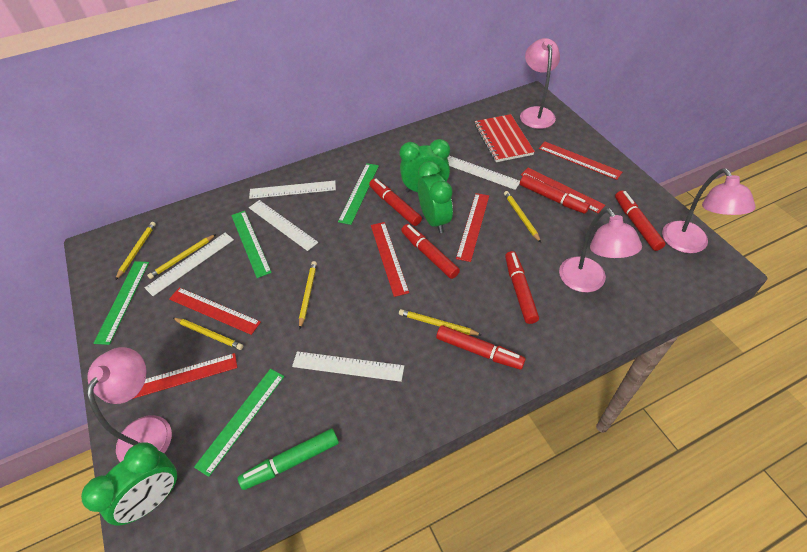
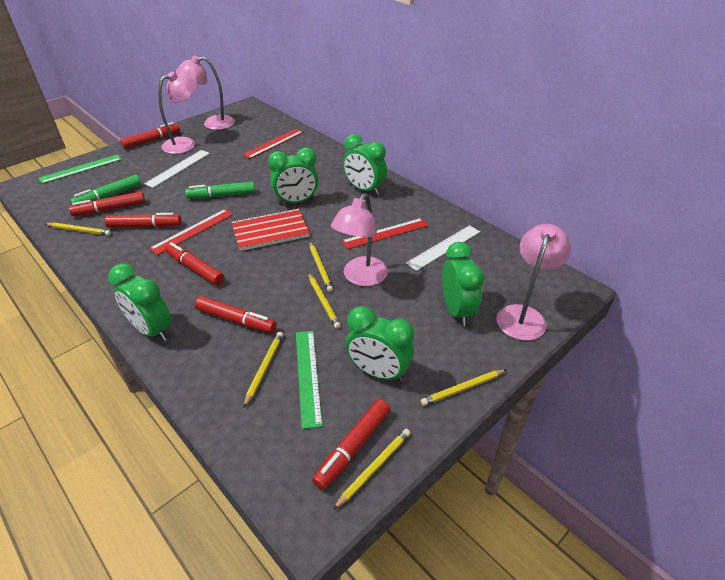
green clock: [81,442,179,525] [400,139,450,192] [418,161,453,233] = 3 -> [108,264,171,342] [268,148,319,205] [343,134,387,196] [346,306,414,382] [442,242,484,326] = 5
green marker: [238,428,339,490] = 1 -> [70,175,141,204] [185,181,255,199] = 2
green ruler: [93,261,149,345] [194,369,285,477] [231,211,272,278] [338,163,379,225] = 4 -> [39,154,122,184] [296,331,322,429] = 2
red ruler: [133,353,237,399] [169,287,261,335] [371,222,409,297] [456,193,489,262] [521,168,605,213] [539,142,622,180] = 6 -> [149,209,234,255] [242,129,303,159] [342,218,428,249] = 3
white ruler: [145,233,234,296] [249,181,336,199] [249,200,318,251] [292,351,404,382] [447,156,520,190] = 5 -> [144,150,210,188] [406,225,480,271] = 2

